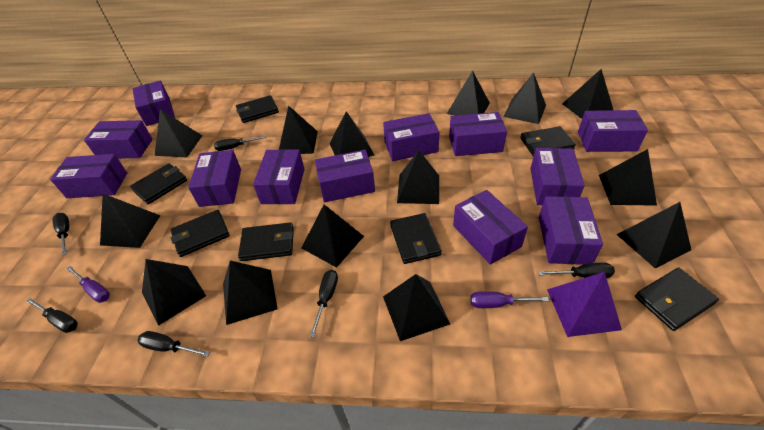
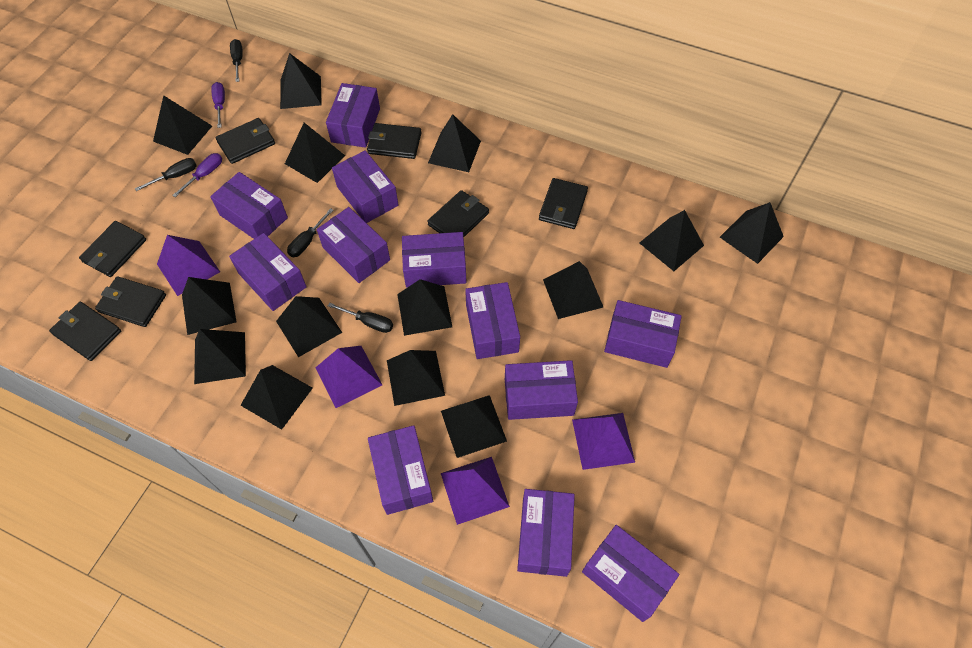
black screwdriver: [26,298,78,333] [53,213,69,255] [138,331,210,357] [214,136,267,151] [309,270,338,337] [538,263,615,278] = 6 -> [135,158,197,191] [230,39,243,82] [287,208,334,257] [328,303,393,333] = 4
purple pyramid: [547,272,622,337] = 1 -> [157,235,220,296] [315,346,382,408] [441,457,510,525] [572,413,635,470] = 4

